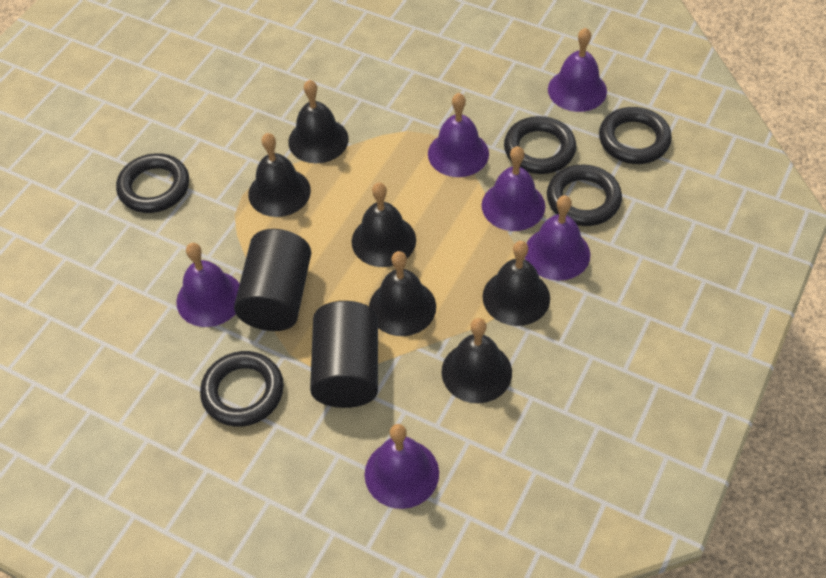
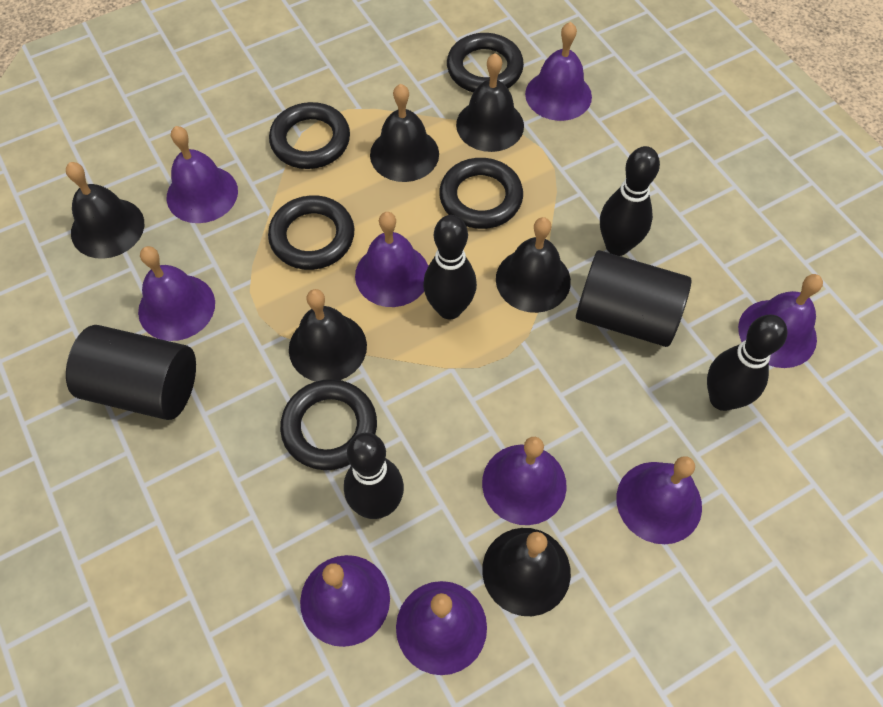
black bowling pin: none = 0 -> [344,432,404,519] [423,215,477,319] [600,146,660,256] [707,314,787,411] = 4
purple bell: [176,243,239,327] [365,424,439,509] [428,93,489,177] [482,146,545,231] [525,195,590,281] [548,28,607,112] = 6 -> [138,246,215,341] [167,126,238,223] [300,555,390,647] [355,212,428,307] [396,581,487,675] [482,437,566,525] [525,22,592,121] [616,456,702,544] [738,274,823,368] = 9

